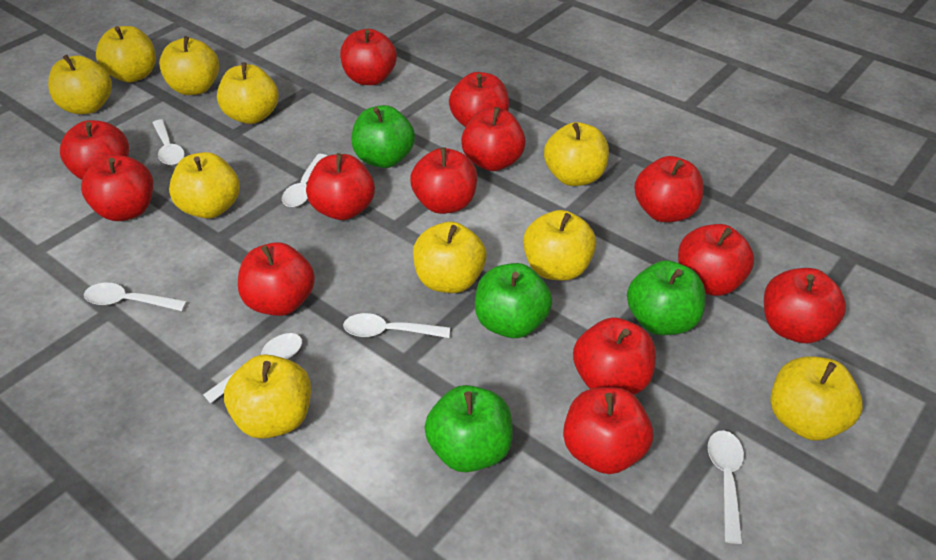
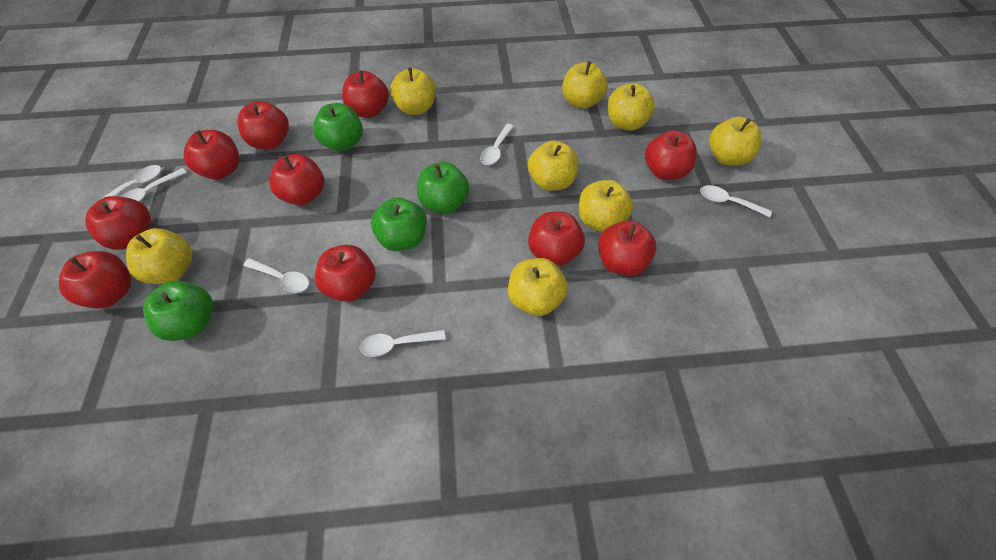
red apple: [60,120,129,180] [81,155,153,221] [238,242,315,316] [306,153,375,220] [340,29,397,85] [410,147,477,214] [449,72,509,127] [461,107,526,171] [563,387,653,474] [573,317,656,395] [634,156,704,222] [678,224,754,296] [764,268,846,343] = 13 -> [59,251,131,309] [86,196,151,250] [184,130,239,179] [238,101,289,149] [269,154,324,205] [315,245,376,302] [342,70,389,118] [528,212,585,266] [598,221,656,276] [645,130,697,180] = 10
yellow apple: [48,55,112,114] [96,26,156,82] [159,36,219,95] [169,152,240,219] [217,62,278,124] [224,354,311,439] [413,222,486,293] [523,210,596,281] [544,122,609,186] [771,356,863,440] = 10 -> [126,228,192,284] [390,67,436,115] [508,258,568,316] [528,141,578,191] [562,61,608,109] [579,180,633,232] [608,83,655,131] [709,117,762,166] = 8

